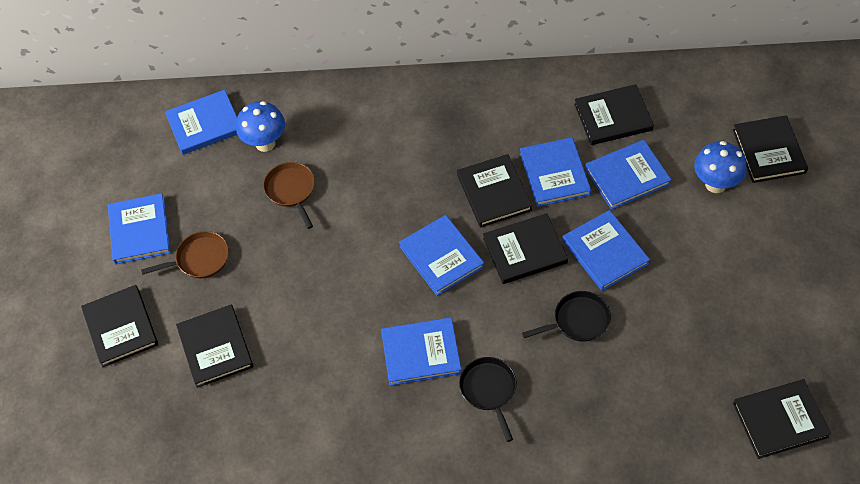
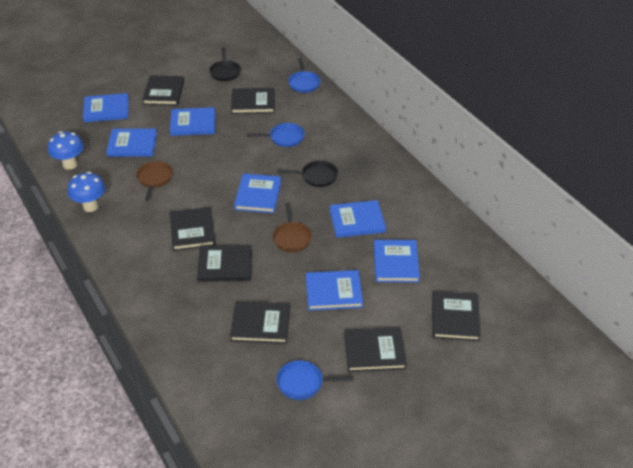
blue pan: none = 0 -> [247,123,305,147] [276,360,353,400] [288,58,321,93] = 3

